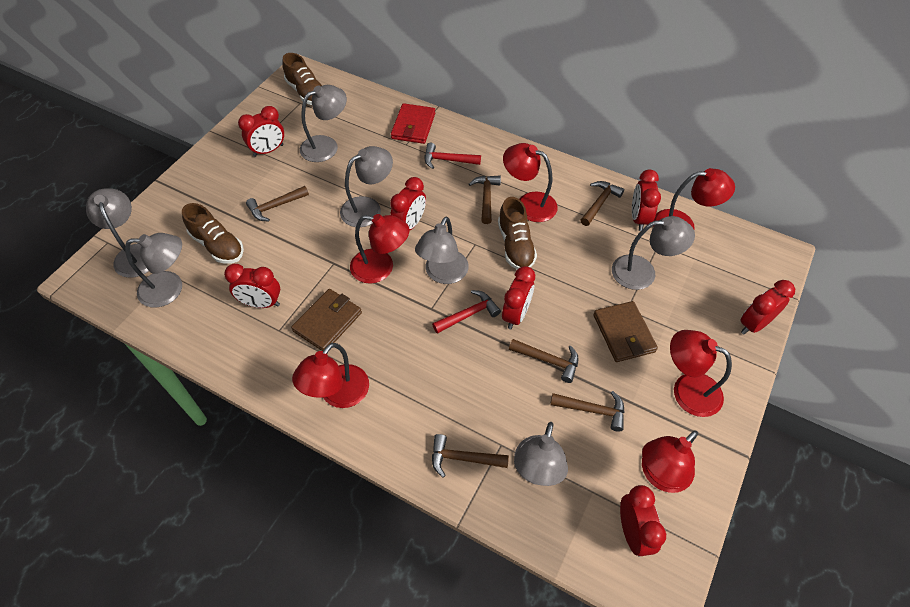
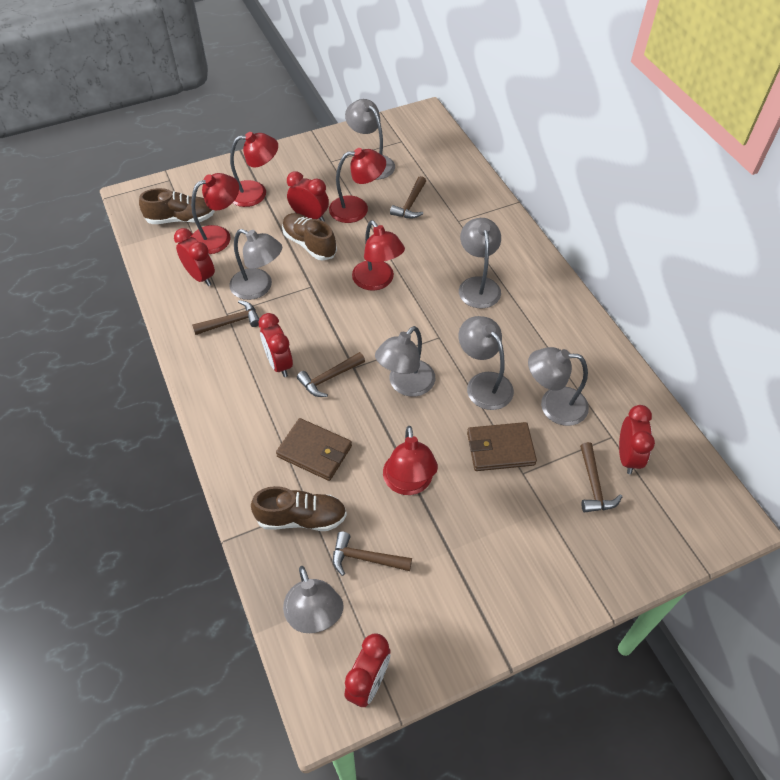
brown hammer: [246,186,309,221] [432,434,509,478] [469,176,501,224] [509,339,579,383] [550,391,625,432] [580,181,624,226] = 6 -> [192,300,259,335] [297,352,365,397] [333,531,412,576] [390,176,426,219] [580,442,622,513] = 5
red clock: [224,264,280,308] [238,106,284,157] [390,177,426,231] [502,266,535,329] [620,485,666,556] [632,170,661,231] [740,280,795,334] = 7 -> [174,228,215,286] [259,313,293,377] [287,171,329,222] [345,633,390,707] [619,405,655,474] = 5
red hammer: [425,143,481,169] [432,290,501,334] = 2 -> none = 0
red lamp: [292,343,369,408] [350,214,409,284] [503,143,558,222] [642,430,698,493] [653,168,735,229] [670,330,732,417] = 6 -> [191,173,239,254] [230,132,278,207] [329,148,386,223] [352,220,405,291] [383,426,438,495] = 5
red wallet: [391,103,435,144] = 1 -> none = 0

